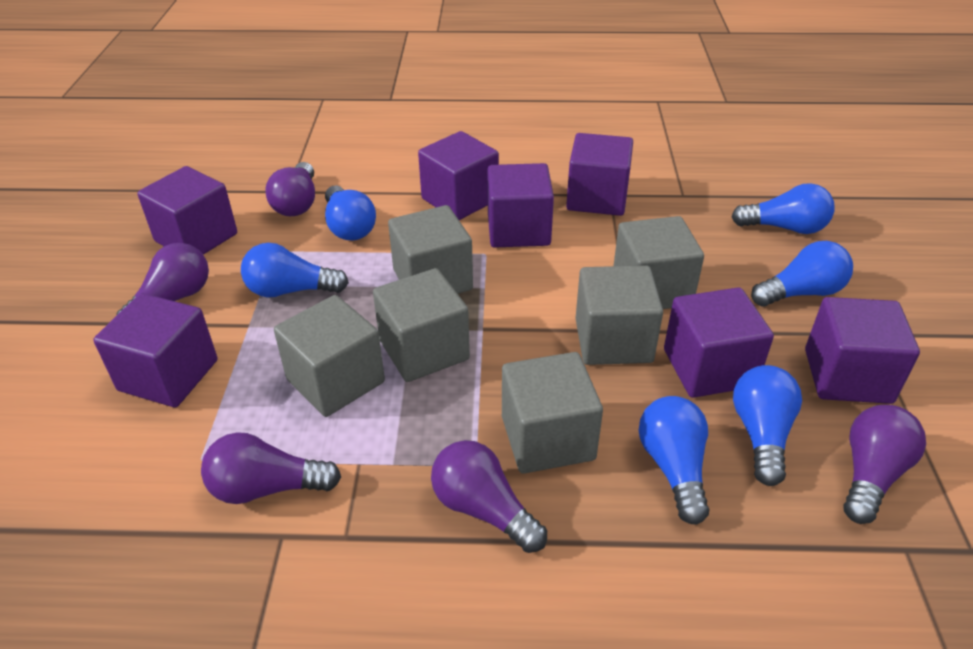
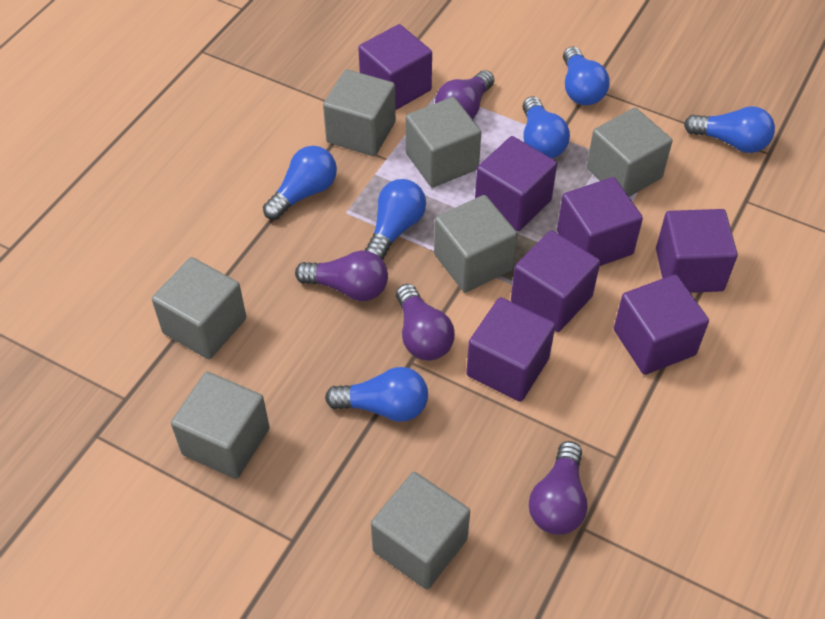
grey cube: [274,295,385,417] [373,268,470,382] [388,205,473,294] [502,352,603,474] [575,265,663,365] [614,216,704,309] = 6 -> [152,257,246,359] [171,372,270,479] [323,69,396,156] [371,472,470,589] [406,97,481,188] [434,195,517,292] [587,108,672,197] = 7
purple light bulb: [116,243,209,315] [201,432,341,504] [265,162,315,216] [431,440,547,553] [843,405,926,524] = 5 -> [295,250,388,301] [396,284,455,361] [435,70,494,119] [529,441,588,535] = 4

